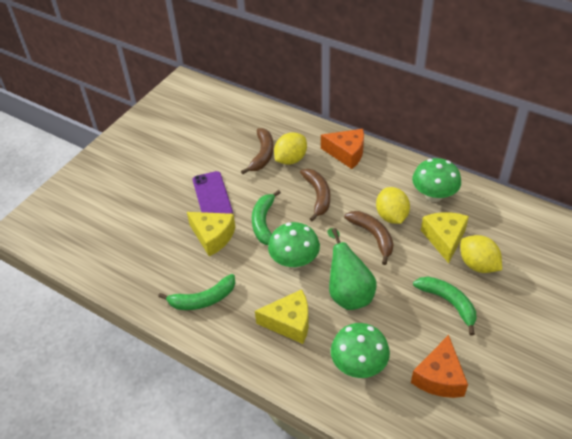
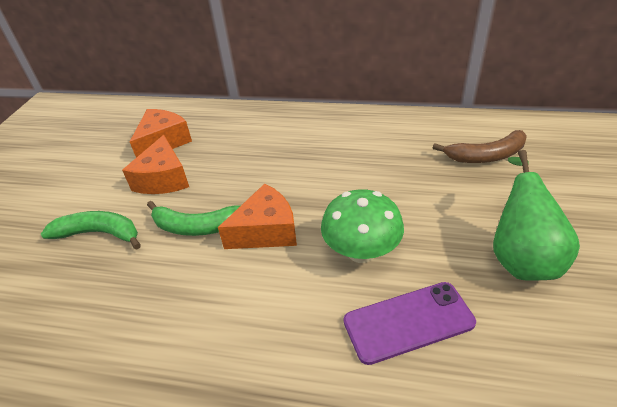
brown banana: [241,128,274,174] [300,169,330,222] [344,211,393,265] = 3 -> [433,130,527,163] = 1
green banana: [158,274,235,310] [252,190,281,245] [413,277,476,335] = 3 -> [41,211,141,250] [147,201,240,236] = 2
green mushroom: [268,222,320,269] [331,323,390,378] [412,158,461,202] = 3 -> [321,189,404,263] = 1
orange cheese: [321,129,364,169] [411,335,468,398] = 2 -> [122,135,189,194] [130,109,192,158] [218,184,297,249] = 3
yellow cheese: [187,212,235,256] [255,289,309,344] [421,212,469,263] = 3 -> none = 0
yellow lemon: [274,132,307,165] [376,187,410,224] [460,235,502,273] = 3 -> none = 0

